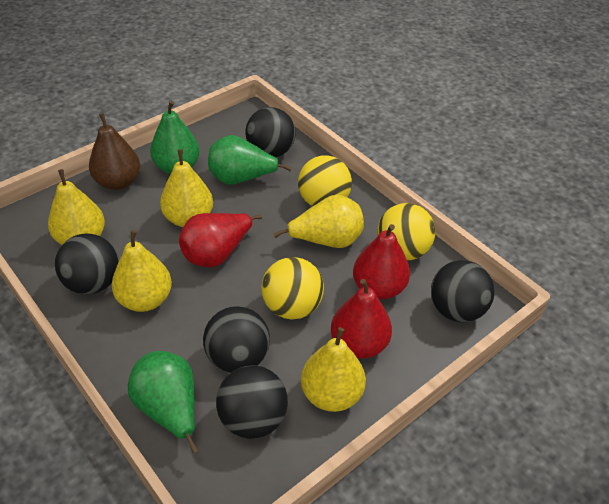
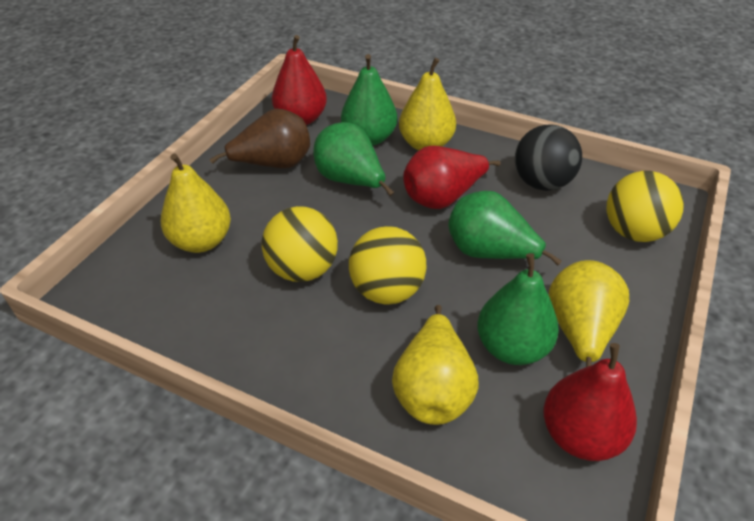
black ball: [55,233,119,295] [203,306,270,373] [216,365,288,439] [245,107,296,157] [431,260,495,322] = 5 -> [515,124,582,191] = 1
green pear: [128,351,199,453] [150,101,200,174] [208,135,292,185] = 3 -> [313,122,394,196] [341,54,397,146] [448,191,562,266] [477,253,559,365] = 4
yellow pear: [48,169,105,245] [112,230,172,312] [160,149,213,227] [273,195,364,248] [301,327,366,412] = 5 -> [161,154,231,253] [392,305,479,425] [399,58,456,150] [549,260,629,367] = 4

